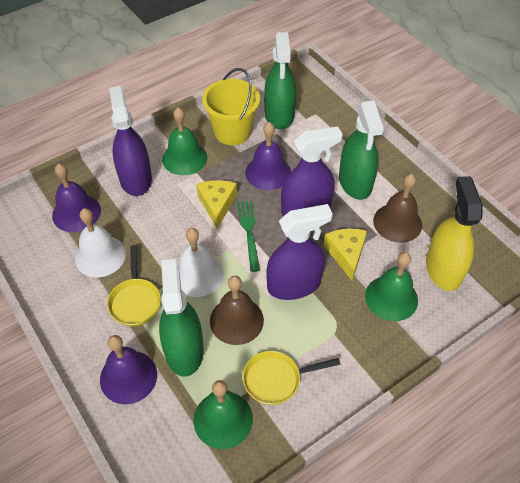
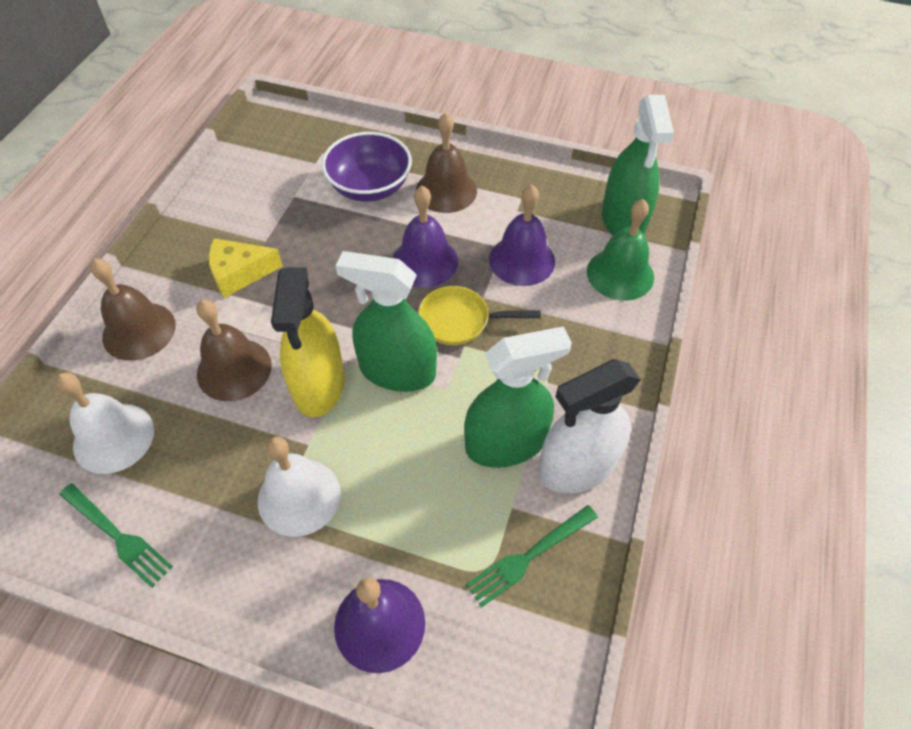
brown bell: [210,276,264,345] [373,174,422,243] = 2 -> [90,258,176,361] [196,299,272,401] [416,112,477,213] = 3
green bell: [162,107,207,175] [194,380,253,449] [365,252,418,321] = 3 -> [587,199,654,301] = 1
green fork: [237,201,260,272] = 1 -> [59,483,173,588] [466,505,598,608] = 2
purple bowl: none = 0 -> [321,132,412,202] = 1
purple spray bottle: [109,86,152,196] [266,204,333,300] [281,126,343,217] = 3 -> none = 0
white spray bottle: none = 0 -> [539,359,641,493] = 1
yellow bucket: [202,68,260,145] = 1 -> none = 0
yellow cheese: [196,180,237,229] [324,228,367,280] = 2 -> [209,238,283,298] = 1
yellow pan: [107,245,161,326] [243,351,341,405] = 2 -> [418,286,541,345] = 1

